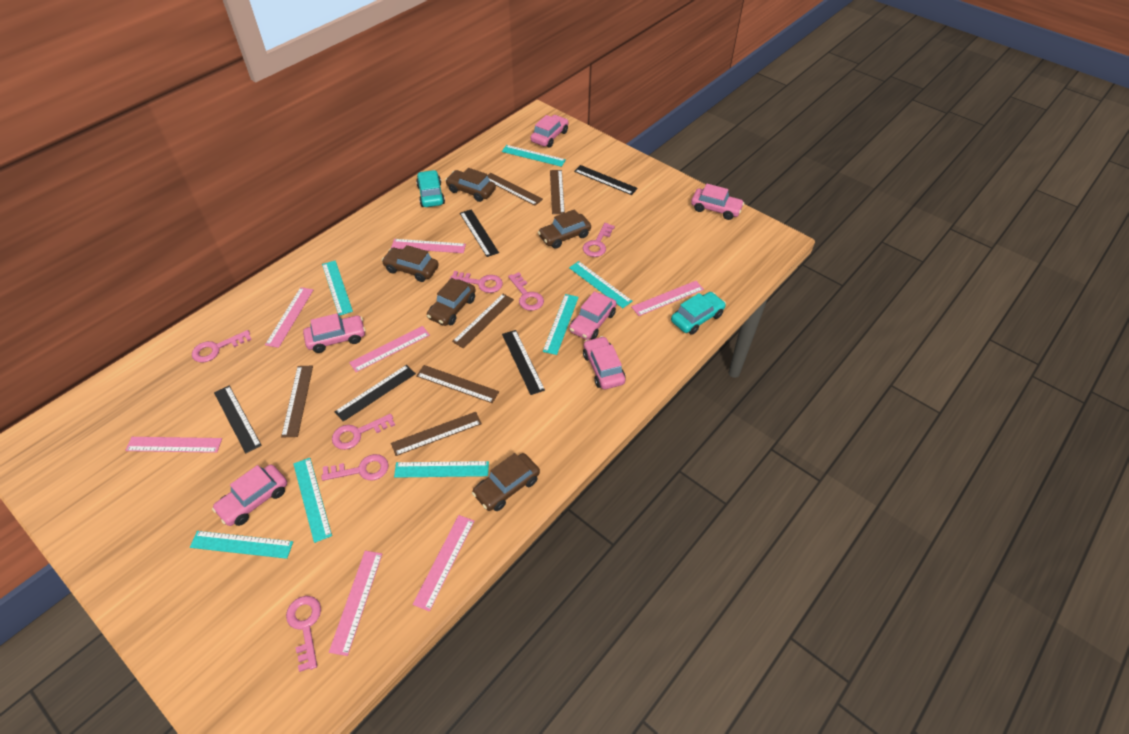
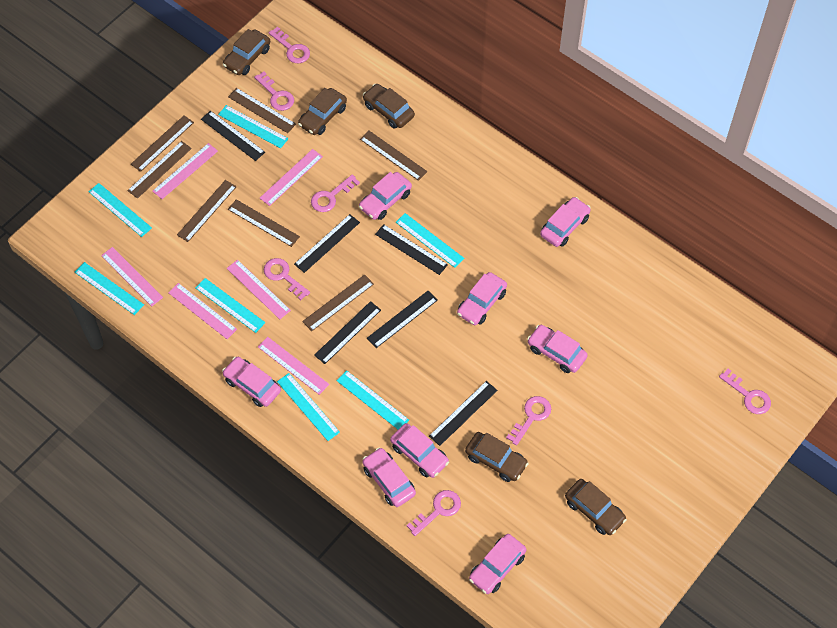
black ruler: [214,386,262,454] [334,365,416,422] [460,209,499,257] [502,330,545,395] [574,165,638,195] = 5 -> [201,111,265,161] [294,214,360,273] [314,301,381,364] [367,291,438,348] [375,224,448,275] [429,381,497,446] = 6
brown ruler: [281,366,313,438] [391,412,482,456] [416,365,499,403] [452,294,514,348] [487,173,543,206] [550,170,565,214] = 6 -> [127,141,192,199] [131,115,194,172] [177,180,237,242] [228,88,296,133] [228,199,300,247] [302,274,374,331] [360,131,428,181] = 7
pink car: [212,465,287,526] [303,313,366,353] [530,115,568,148] [569,291,616,340] [583,336,625,389] [691,184,744,220] = 6 -> [222,357,281,407] [359,172,412,220] [363,448,416,507] [390,423,449,478] [457,272,507,325] [469,534,526,594] [527,325,588,373] [540,197,591,247] = 8
pink ruler: [125,437,222,453] [265,287,313,348] [329,551,382,656] [349,326,430,372] [391,239,466,253] [413,515,474,611] [631,281,704,316] = 7 -> [101,247,163,306] [152,143,218,199] [168,283,237,339] [227,260,291,319] [258,337,329,395] [260,149,323,206] = 6
turquoise car: [416,170,445,207] [671,292,726,335] = 2 -> none = 0

